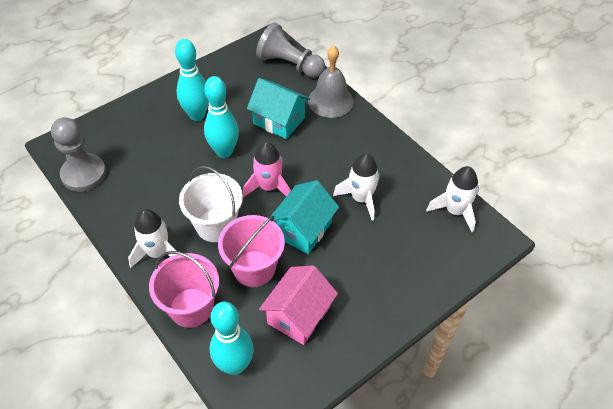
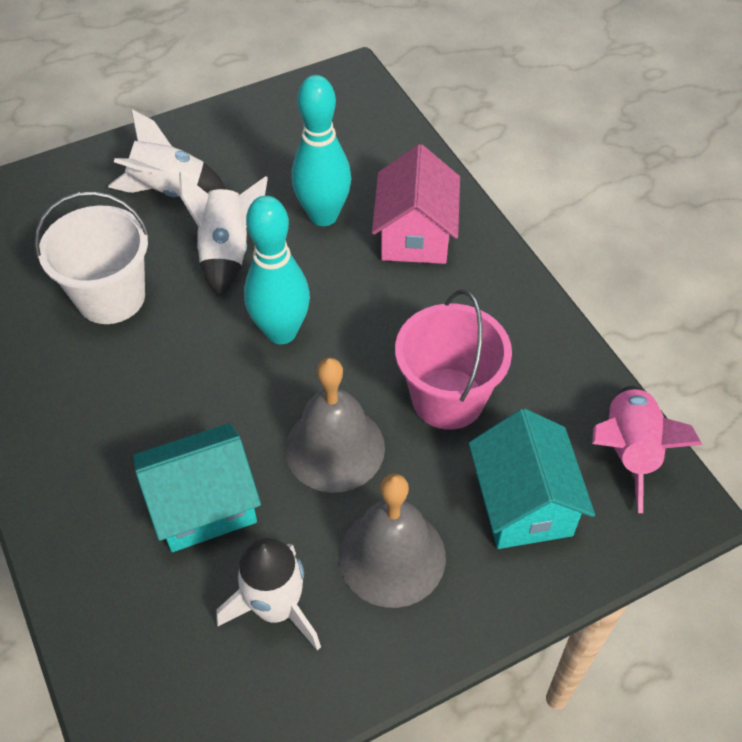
grey bell: [308,45,354,118] = 1 -> [285,358,385,493] [339,473,446,608] = 2
grey pawn: [51,117,106,192] [256,23,325,78] = 2 -> none = 0
pink bucket: [149,251,219,328] [218,215,285,287] = 2 -> [395,289,512,430] = 1
turquoise bowling pin: [175,39,209,121] [204,76,239,158] [210,302,254,375] = 3 -> [244,196,310,344] [291,75,351,226] = 2

